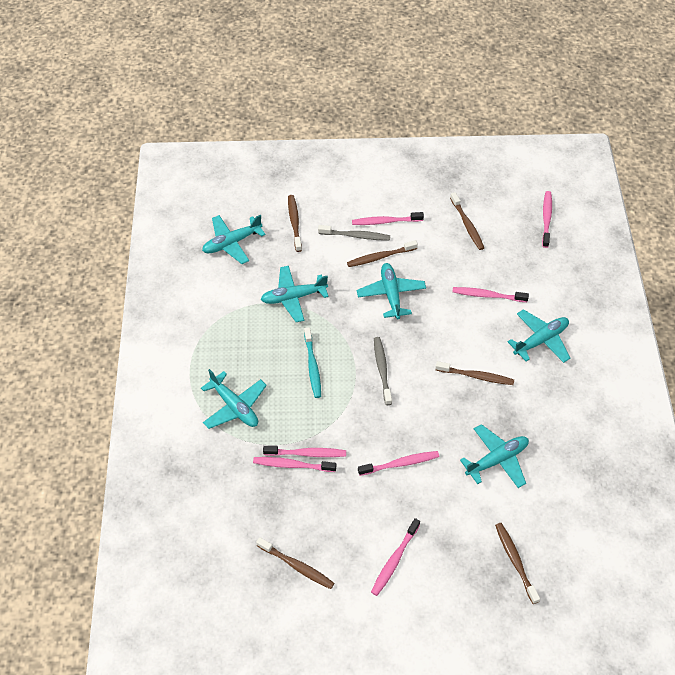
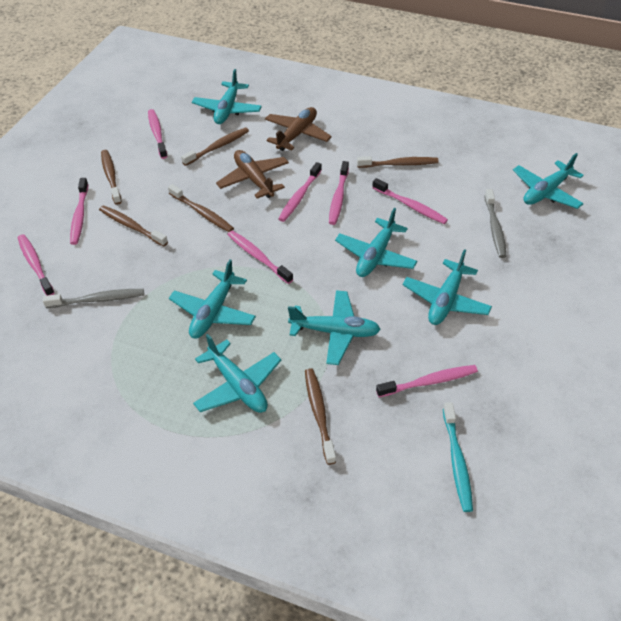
brown plane: none = 0 -> [216,150,289,199] [265,107,332,151] = 2
pink toothbrush: [253,457,336,472] [263,446,346,457] [352,212,424,225] [358,451,439,476] [371,518,420,596] [452,287,529,302] [542,191,552,248] = 7 -> [18,234,54,296] [70,178,88,245] [148,109,167,159] [227,230,293,284] [278,162,322,222] [329,161,349,225] [372,178,448,224] [376,365,478,397] = 8
turquoise plane: [201,369,267,429] [202,215,266,264] [261,266,328,322] [357,263,426,319] [460,424,529,488] [507,309,570,363] = 6 -> [169,259,256,339] [192,69,262,124] [193,334,281,413] [288,290,381,365] [335,208,417,277] [403,249,492,325] [513,153,584,209] = 7

